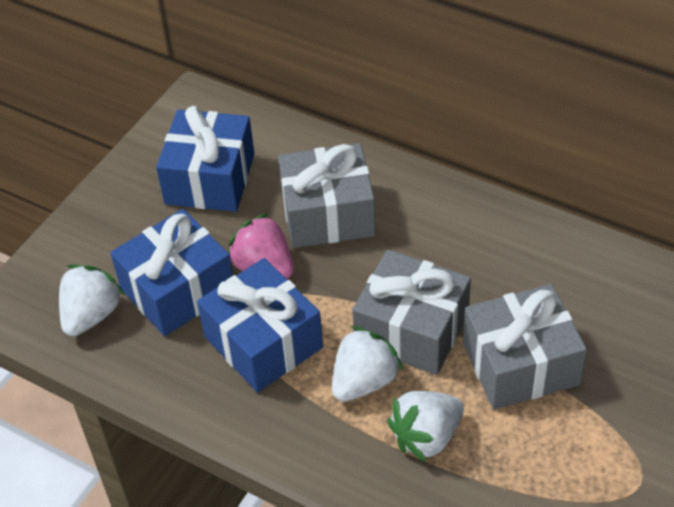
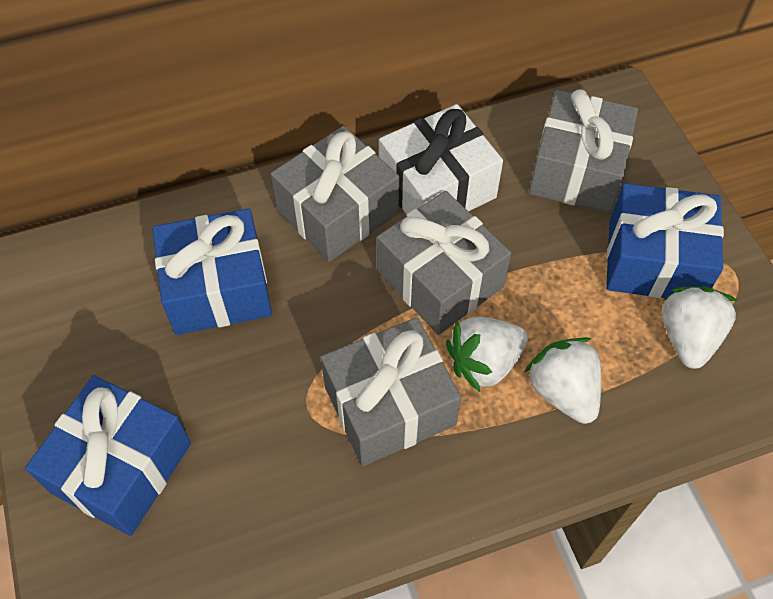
grey gift: [278,143,375,248] [352,250,471,375] [463,284,587,410] = 3 -> [271,126,399,262] [321,317,461,466] [377,191,511,335] [529,89,638,213] = 4
pink strawberry: [228,213,294,279] = 1 -> none = 0
white gift: none = 0 -> [379,104,503,215] = 1

